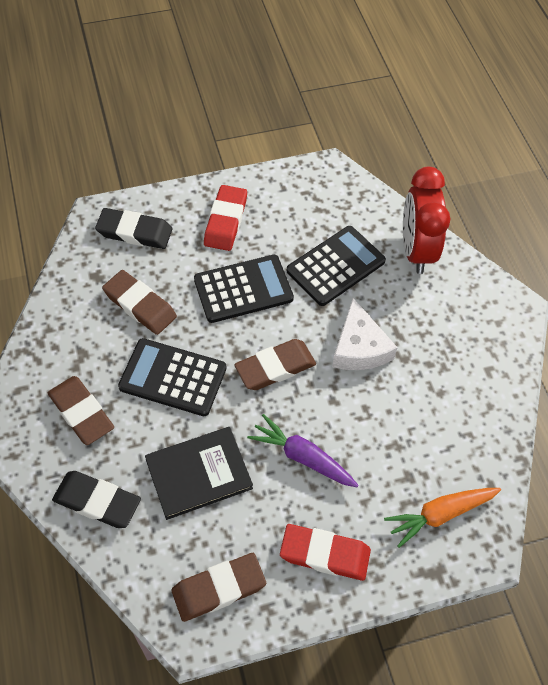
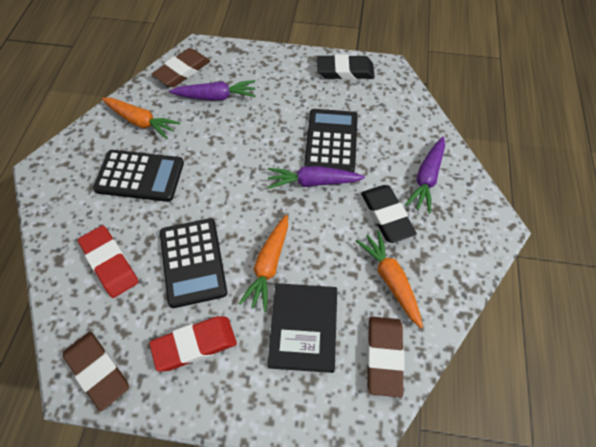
brown eraser: [48,376,114,445] [102,270,177,335] [172,553,266,622] [234,339,316,390] = 4 -> [63,332,129,411] [152,48,210,87] [367,317,405,397] = 3
orange carrot: [384,488,501,548] = 1 -> [102,98,180,139] [239,215,288,312] [356,230,423,328] = 3
purple carrot: [247,414,359,487] = 1 -> [169,80,256,101] [268,166,365,189] [405,137,445,214] = 3
red clock: [403,167,450,274] = 1 -> none = 0
white cheese: [332,298,398,370] = 1 -> none = 0

